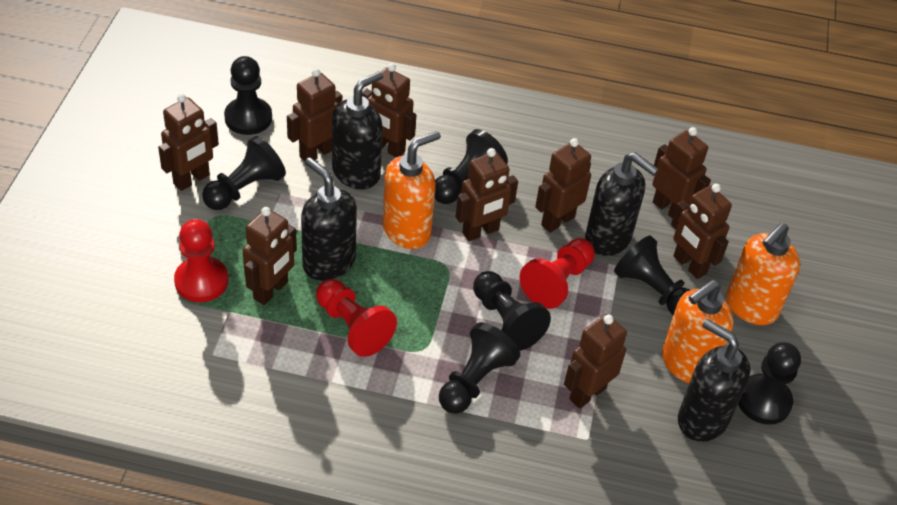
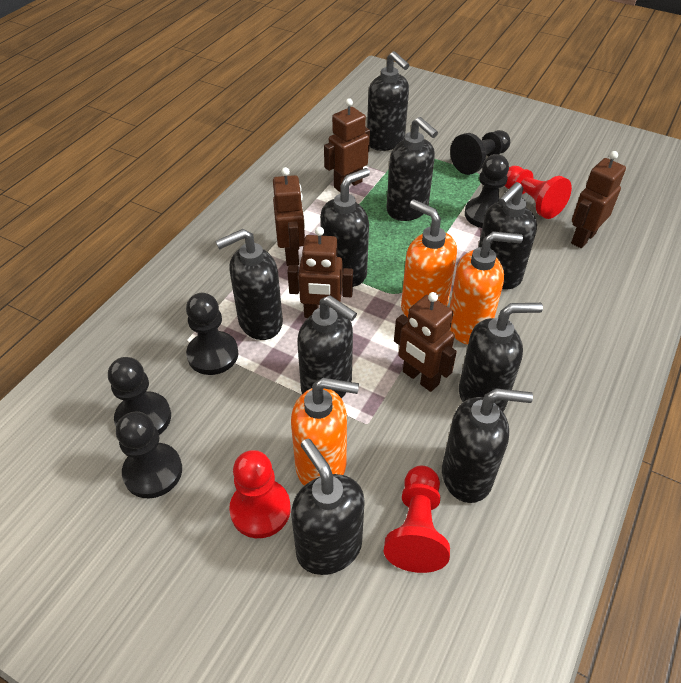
black pawn: [202,136,286,210] [224,56,272,135] [435,129,508,204] [439,322,520,414] [473,271,551,351] [614,235,690,315] [738,342,801,425] = 7 -> [108,357,171,435] [116,412,182,499] [186,293,238,375] [450,130,510,175] [465,154,509,228] = 5
black soap dispenser: [301,157,357,281] [332,71,383,190] [585,152,659,256] [678,319,750,442] = 4 -> [215,229,283,340] [291,438,365,575] [297,295,357,398] [320,168,370,287] [367,51,409,151] [386,117,438,221] [442,389,533,503] [459,303,543,411] [478,182,537,289] = 9
brown robot: [158,94,219,191] [243,207,297,305] [287,68,342,162] [362,63,416,157] [455,148,518,241] [535,138,591,233] [564,314,627,409] [652,127,711,219] [671,184,732,279] = 9 -> [273,167,305,266] [287,227,353,318] [324,98,370,192] [394,292,457,392] [571,151,626,248] = 5

